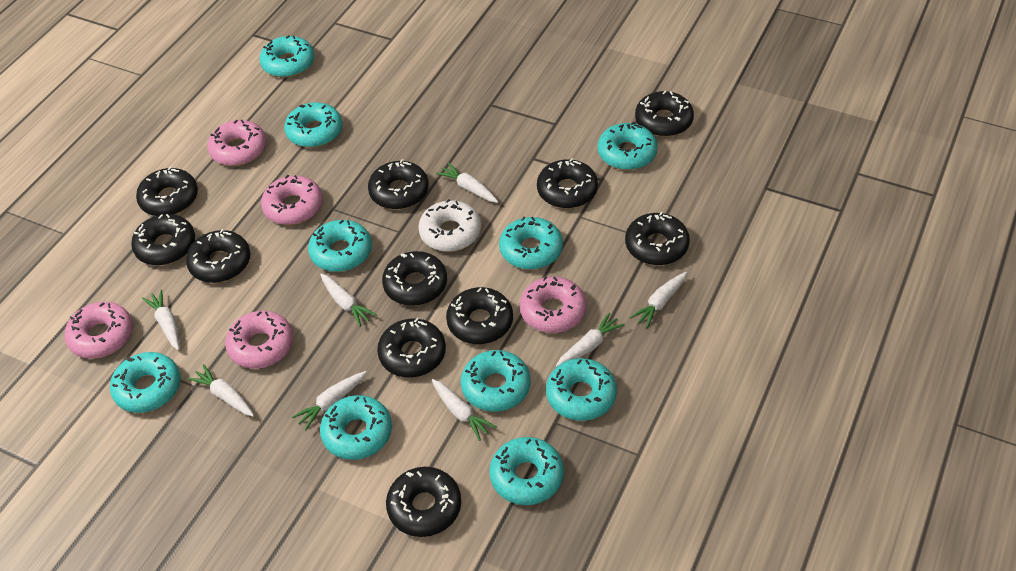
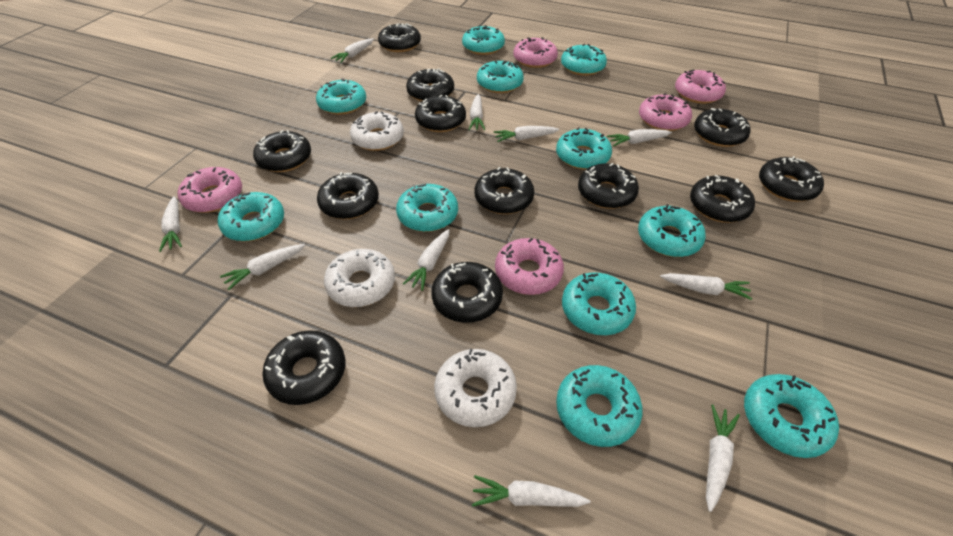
black donut: [131,214,195,266] [136,167,198,216] [186,229,250,283] [368,159,429,209] [377,318,446,377] [382,251,447,306] [386,467,461,537] [446,287,513,344] [537,158,598,208] [625,212,690,265] [635,91,694,137] = 11 -> [253,130,311,172] [262,330,345,405] [317,172,379,219] [378,23,421,52] [406,68,454,102] [415,94,466,132] [431,262,503,323] [474,167,534,214] [578,163,639,209] [690,175,755,223] [694,108,751,147] [759,156,824,202] = 12
turquoise donut: [110,352,181,413] [260,35,315,78] [284,102,343,148] [308,220,372,272] [320,395,392,460] [461,350,531,412] [489,437,564,505] [499,217,563,270] [546,358,617,421] [598,122,658,170] = 10 -> [218,192,284,242] [316,78,366,115] [396,184,458,232] [462,25,505,55] [477,61,524,93] [556,127,612,170] [556,365,642,447] [561,44,607,76] [562,272,636,335] [638,204,706,257] [744,374,839,458] = 11
white carrot: [142,289,179,350] [188,364,254,416] [292,371,367,430] [320,273,377,327] [432,379,496,441] [436,162,498,203] [556,313,625,367] [630,272,688,328] = 8 -> [159,196,182,252] [220,244,305,290] [331,39,374,63] [403,229,450,291] [468,94,485,130] [472,475,590,507] [494,126,559,142] [607,129,672,146] [660,273,753,300] [706,405,740,512] = 10
white donut: [418,199,481,252] = 1 -> [324,249,395,307] [350,111,404,151] [434,349,517,427] = 3

